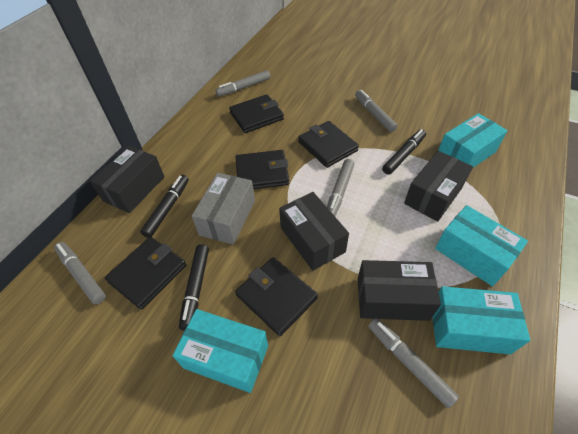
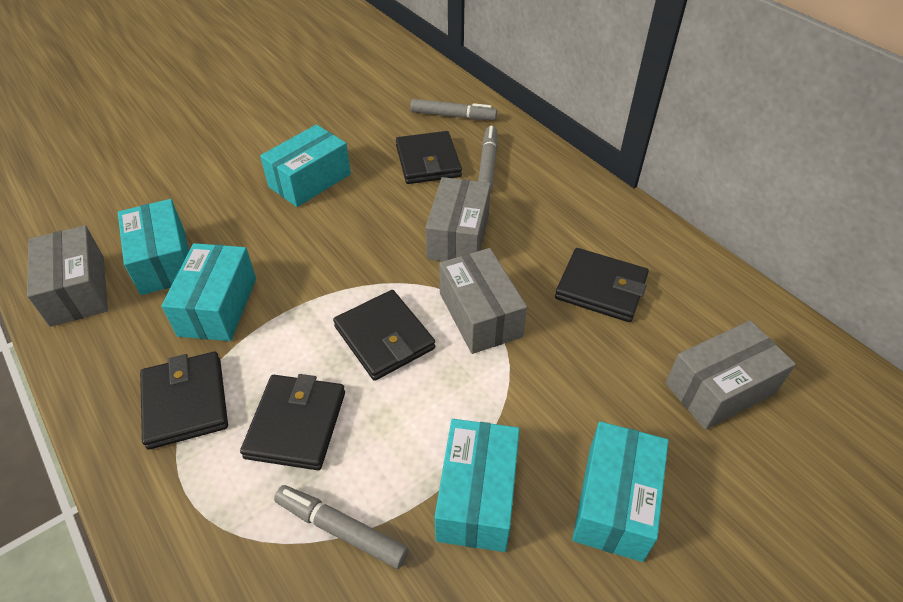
black box: [90,146,164,213] [279,192,349,271] [358,260,441,321] [404,151,473,222] = 4 -> none = 0
black marker: [140,175,189,238] [179,244,209,331] [382,129,426,175] = 3 -> none = 0
grey box: [192,173,255,245] = 1 -> [27,225,108,327] [425,177,491,261] [439,248,527,354] [665,320,796,430] = 4
grey marker: [54,242,106,304] [215,70,270,97] [327,159,354,216] [355,90,397,132] [368,318,459,408] = 5 -> [274,485,409,569] [411,99,497,120] [478,126,498,191] = 3
turquoise box: [173,309,268,393] [432,286,530,354] [435,205,528,286] [438,113,508,168] = 4 -> [118,199,189,295] [161,243,256,341] [260,124,351,207] [435,419,520,552] [572,421,668,562] = 5

